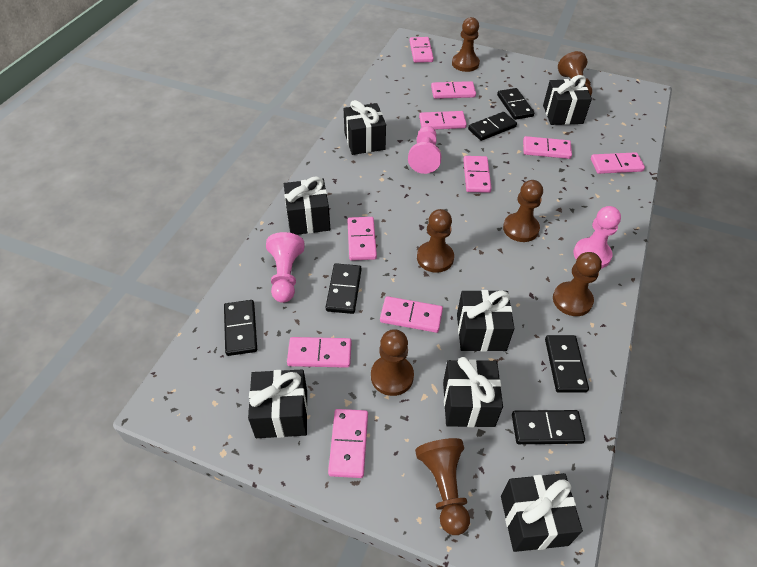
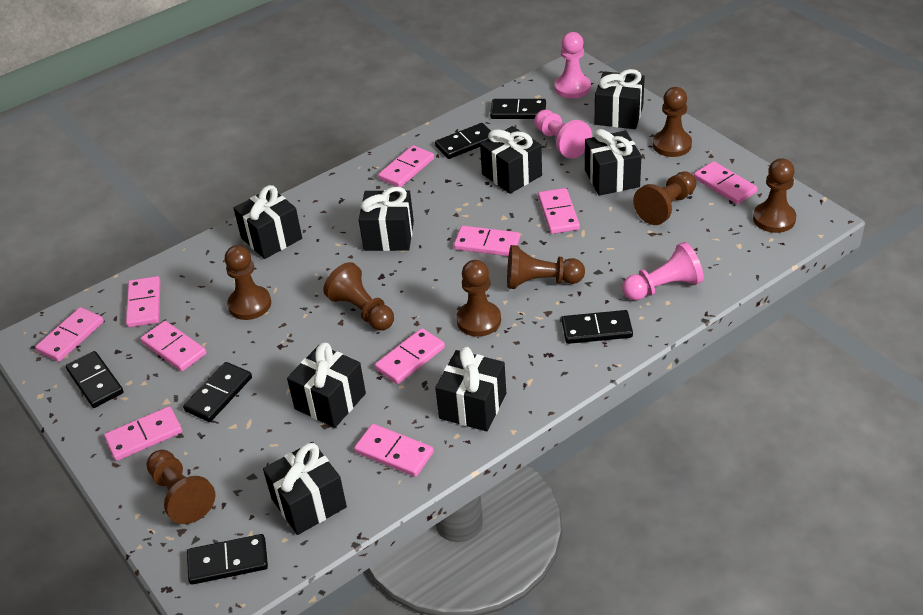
black gift: [248,369,308,438] [284,177,331,235] [344,100,386,155] [443,357,503,427] [457,290,514,352] [501,473,583,552] [543,75,592,125] = 7 -> [234,185,302,259] [263,442,347,535] [287,342,366,428] [359,187,414,251] [435,347,506,431] [480,126,542,194] [585,129,642,196] [595,69,645,129] = 8
brown pawn: [371,329,414,396] [415,438,470,535] [417,209,454,273] [452,17,480,72] [503,180,543,242] [553,252,602,316] [558,51,592,96] = 7 -> [147,450,216,524] [225,245,271,320] [323,262,394,331] [456,260,501,337] [507,245,585,289] [633,171,696,225] [653,87,692,157] [753,159,796,233] = 8

